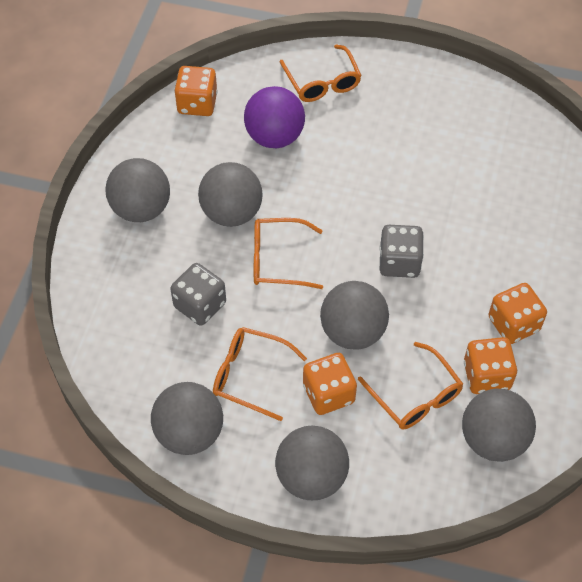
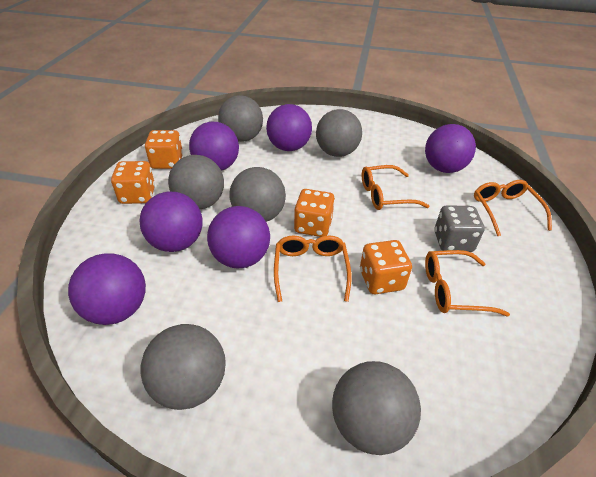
grey dice: [170,263,226,326] [380,225,424,278] = 2 -> [434,205,485,252] = 1
purple ball: [244,86,305,148] = 1 -> [68,253,146,325] [139,192,202,252] [189,122,239,171] [207,206,270,269] [266,104,312,151] [425,124,476,173] = 6

